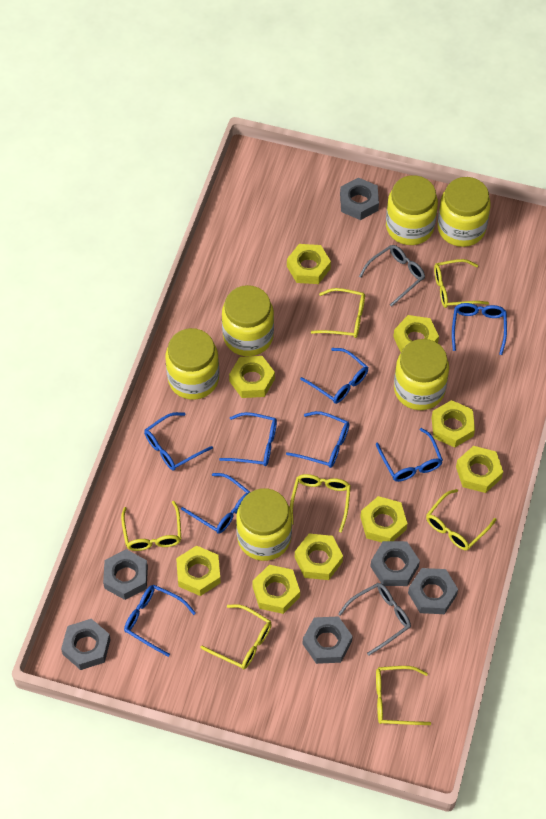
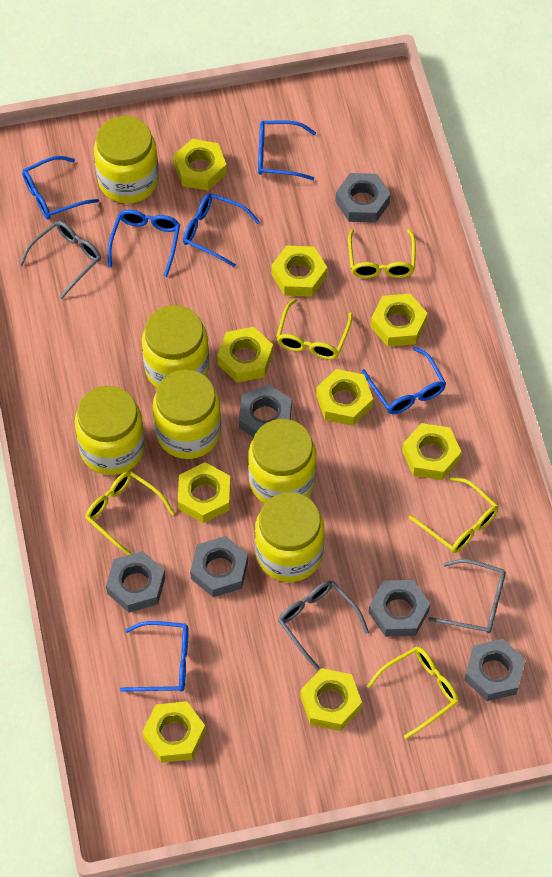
blue glasses: [124,585,196,657] [144,412,213,470] [181,473,250,534] [219,412,277,466] [286,411,349,468] [300,348,368,404] [376,428,443,482] [452,303,507,355] = 8 -> [22,156,99,219] [108,209,180,277] [120,621,189,692] [183,194,260,267] [258,120,316,180] [362,347,446,414] = 6
grey glasses: [338,583,411,656] [359,245,425,307] = 2 -> [19,221,101,299] [278,580,369,670] [428,559,506,634] = 3
yellow glasses: [121,501,181,551] [201,604,272,669] [290,474,351,533] [311,288,365,338] [376,666,431,725] [426,489,497,550] [434,259,489,308] = 7 -> [86,471,175,555] [276,299,352,360] [348,229,416,278] [367,646,459,739] [409,477,498,553] = 5

